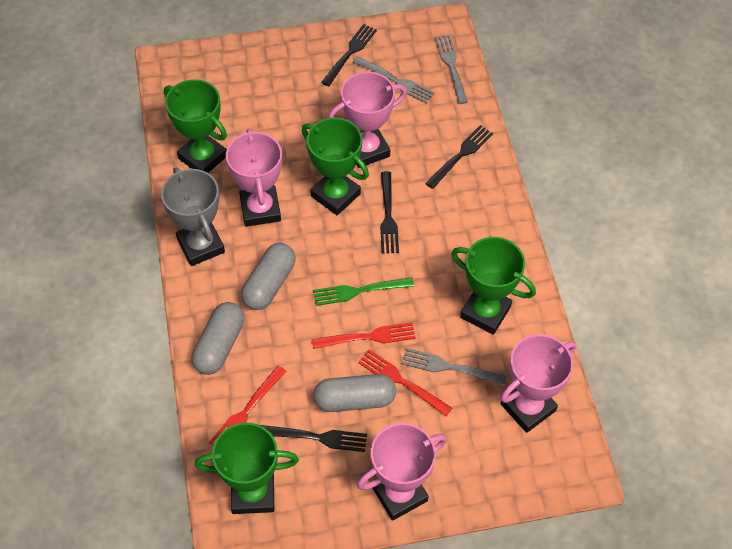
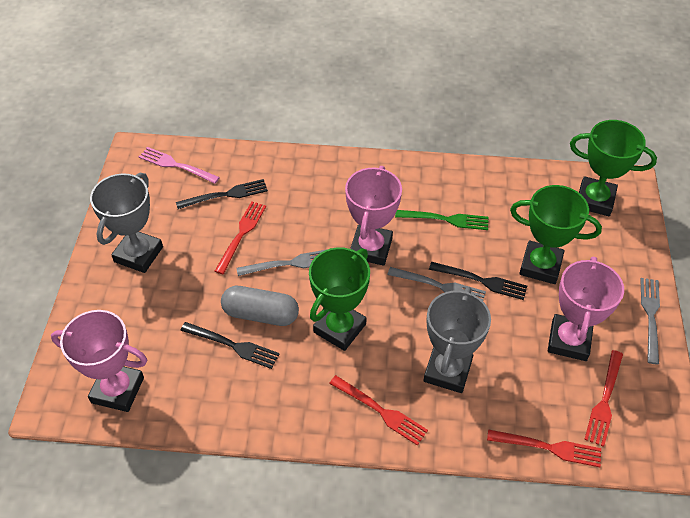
black fork: [260,425,367,452] [321,24,377,86] [380,171,399,253] [425,125,493,189] = 4 -> [176,179,268,209] [180,322,280,369] [429,262,527,300] = 3
green trophy: [164,79,227,173] [195,422,299,514] [302,118,369,215] [451,237,536,335] = 4 -> [309,247,370,351] [510,185,602,284] [570,120,657,216] = 3
grey capsule: [192,302,244,375] [241,243,296,310] [313,374,396,412] = 3 -> [221,286,299,326] = 1
grey trophy: [161,168,225,266] = 1 -> [90,173,163,273] [424,287,491,393] = 2
pink fork: none = 0 -> [139,147,220,184] = 1
pink trophy: [226,129,282,227] [328,72,407,168] [357,423,447,521] [500,334,576,433] = 4 -> [51,310,147,412] [345,166,402,266] [548,257,624,361] = 3
red fork: [209,365,287,445] [312,322,416,349] [358,350,452,416] = 3 -> [215,201,266,274] [329,375,428,446] [487,429,601,467] [584,350,623,447] = 4

